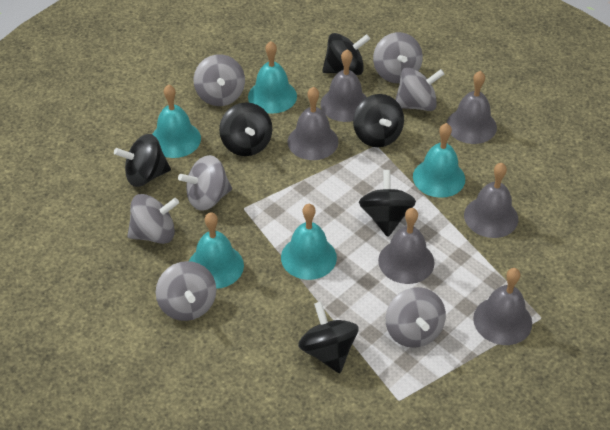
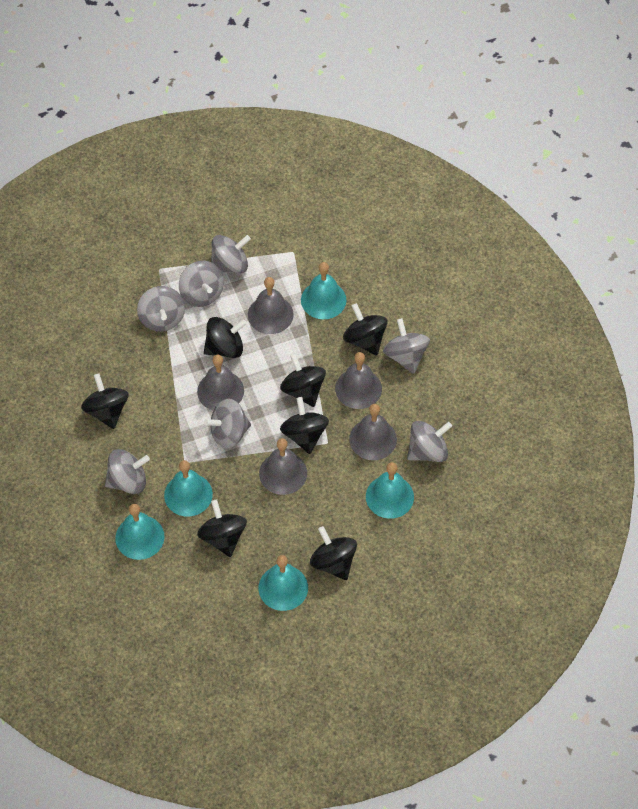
black spinning top: [114,134,171,187] [219,102,272,156] [298,302,359,373] [322,33,370,75] [353,94,404,147] [359,170,416,237] = 6 -> [81,373,129,429] [197,499,247,557] [204,317,247,358] [280,353,326,407] [280,397,329,454] [310,526,357,580] [343,303,388,355] = 7
grey bell: [288,87,338,160] [320,49,367,122] [378,208,435,284] [447,71,497,144] [464,163,518,238] [473,268,532,345] = 6 -> [197,355,244,410] [248,277,294,334] [259,438,307,495] [335,352,382,409] [349,404,397,460] = 5

